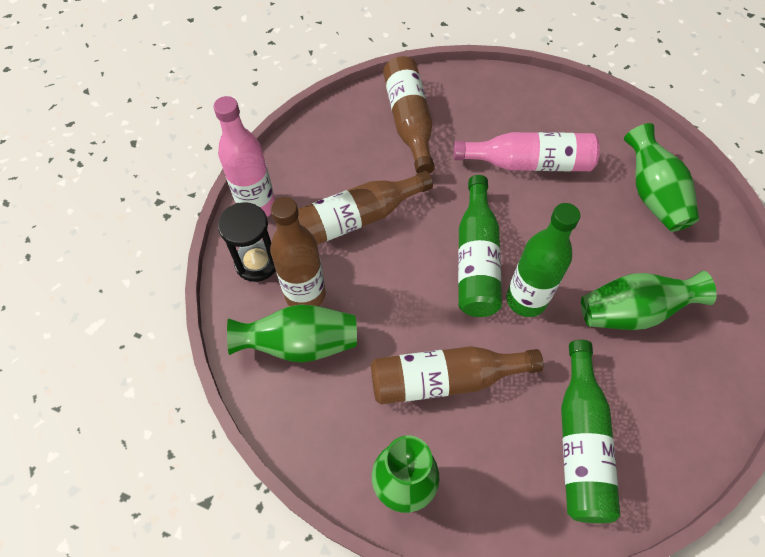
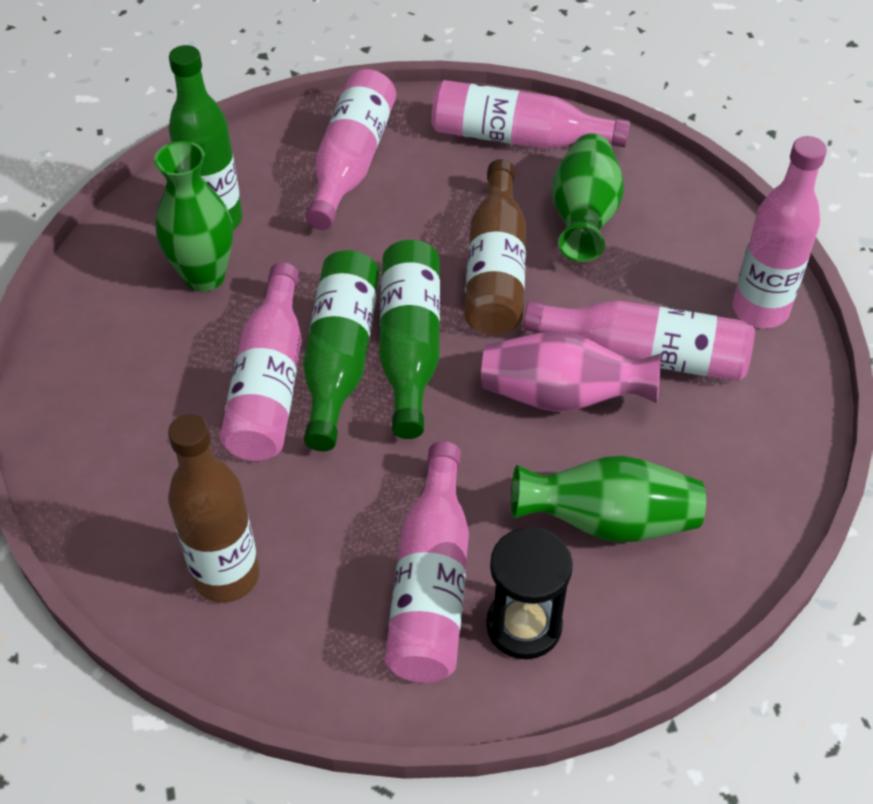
brown bottle: [270,197,326,306] [298,171,433,245] [371,346,543,405] [383,56,435,174] = 4 -> [168,414,259,603] [464,159,526,335] = 2
green vase: [227,304,357,363] [372,435,439,513] [581,271,717,330] [624,123,699,232] = 4 -> [154,141,233,292] [511,456,706,543] [552,134,624,262] = 3
pink bottle: [213,96,275,217] [453,132,600,171] = 2 -> [220,262,302,461] [306,69,396,230] [385,441,469,683] [431,80,630,149] [524,301,755,381] [732,136,827,328] = 6
pink vase: none = 0 -> [481,331,661,412] = 1

